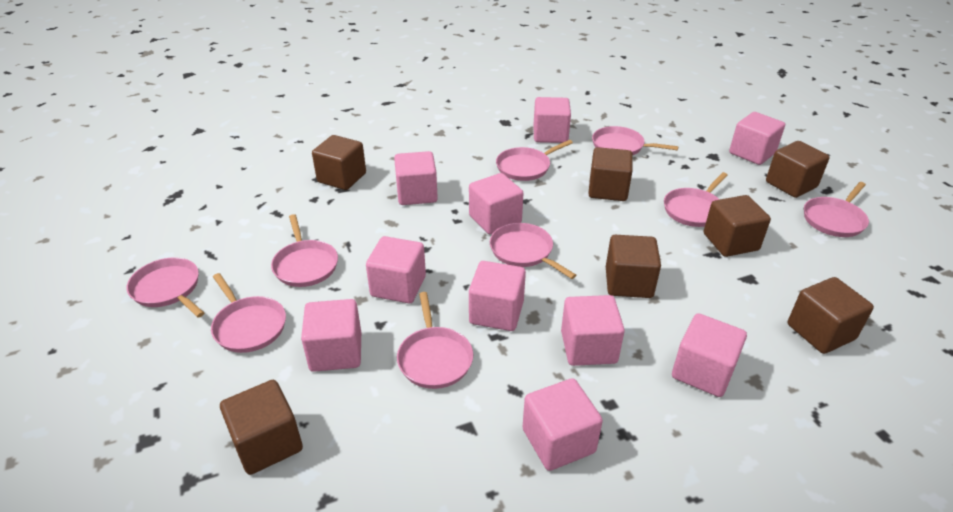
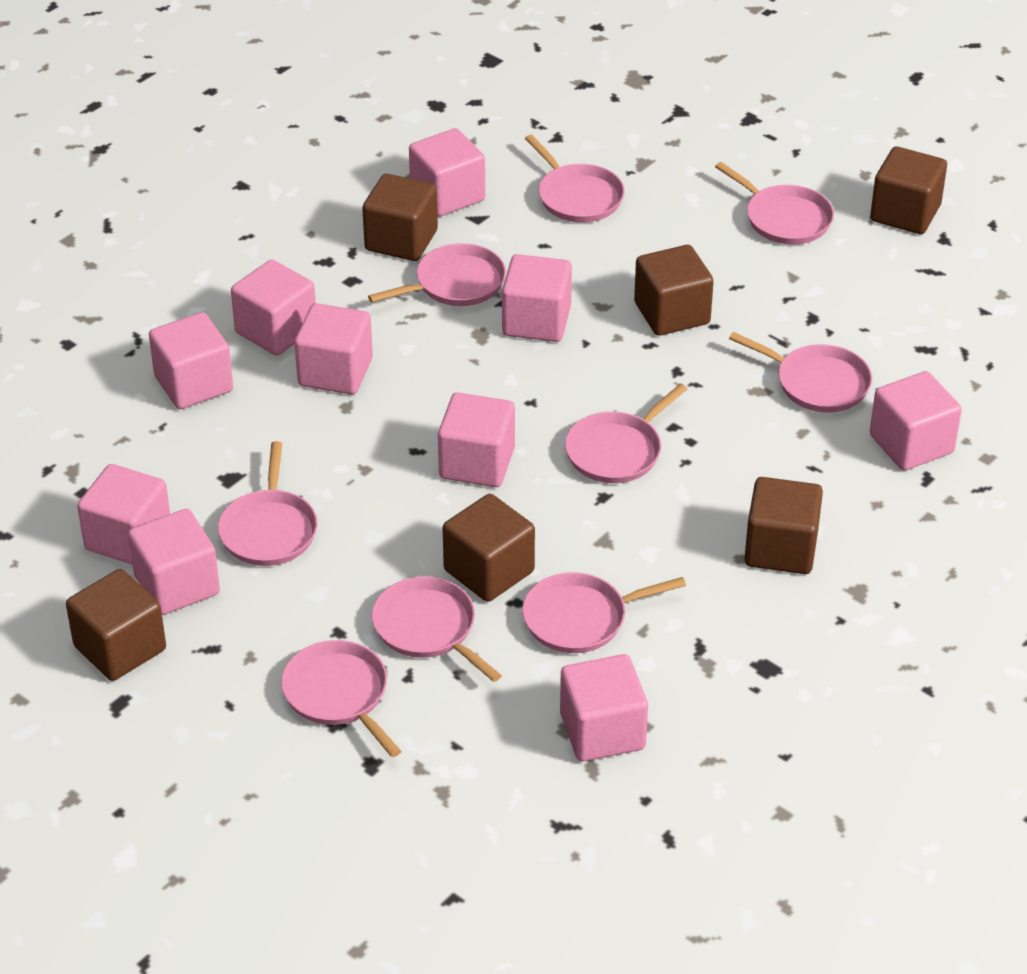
brown cube: [220,380,303,475] [312,135,366,190] [588,147,633,201] [606,235,661,298] [704,195,771,257] [766,141,830,198] [788,277,874,354] = 7 -> [66,569,166,681] [362,174,438,261] [443,494,535,602] [634,245,714,336] [744,477,823,574] [870,146,947,234] = 6

